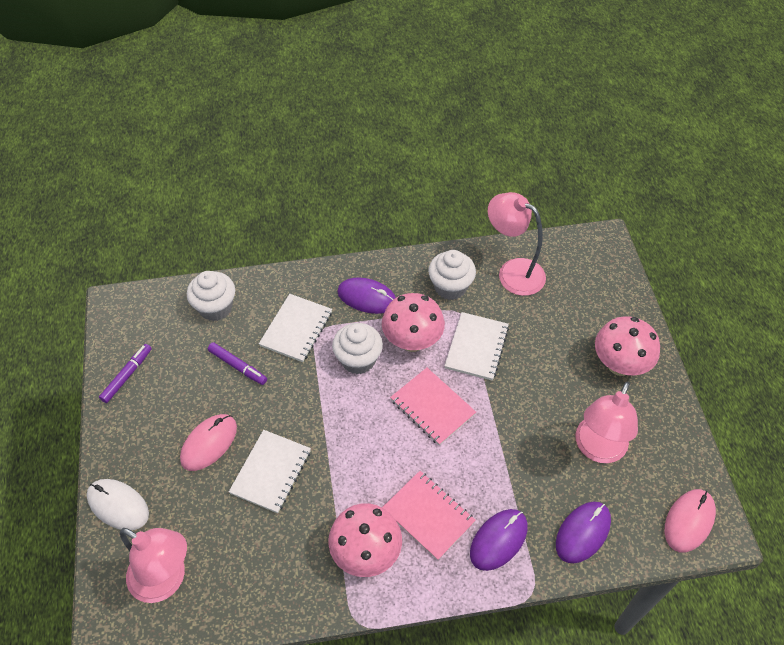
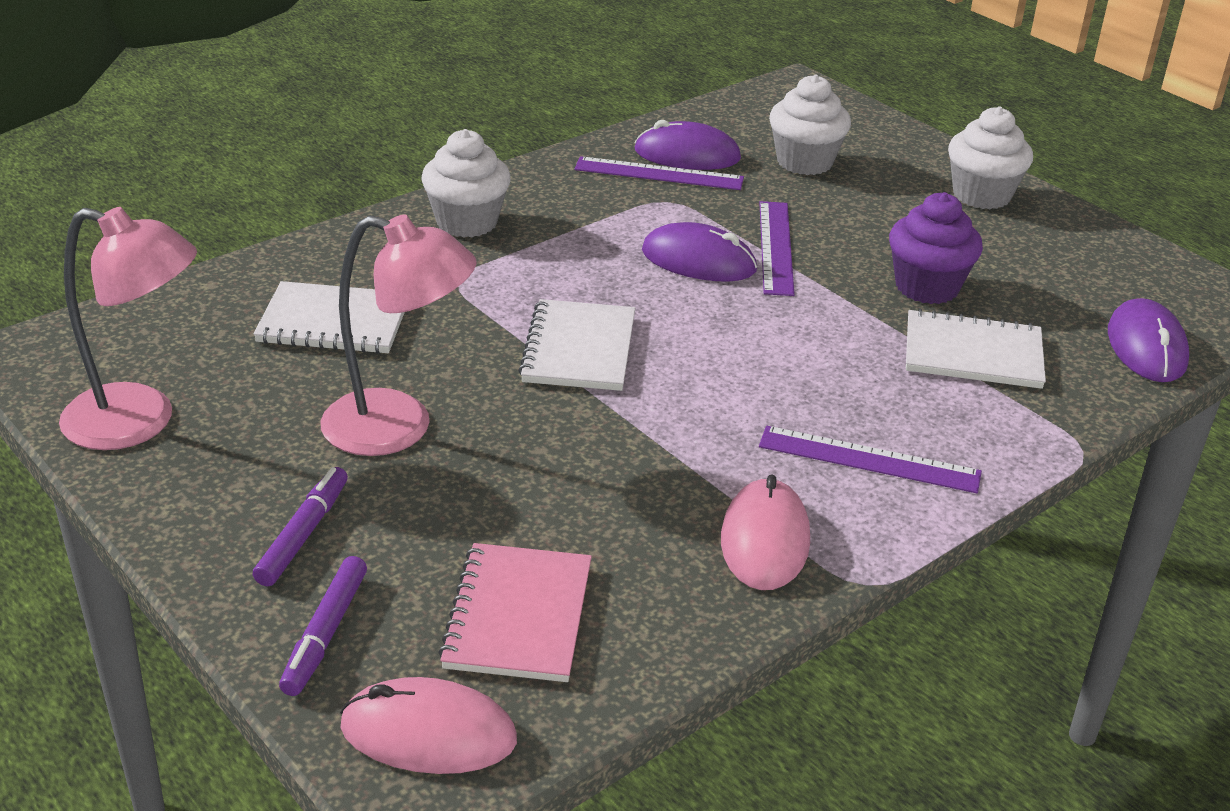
pink lamp: [120,528,187,603] [488,192,546,296] [575,382,638,463] = 3 -> [59,207,197,450] [321,215,476,456] = 2
pink mushroom: [328,503,402,577] [382,293,445,352] [595,316,660,376] = 3 -> none = 0
pink notebook: [382,471,476,561] [390,368,476,445] = 2 -> [438,543,592,682] = 1
purple cupcake: none = 0 -> [889,192,983,304] = 1
purple ruler: none = 0 -> [574,156,744,190] [759,201,795,296] [759,426,982,493] = 3
white mouse: [87,479,149,530] = 1 -> none = 0

